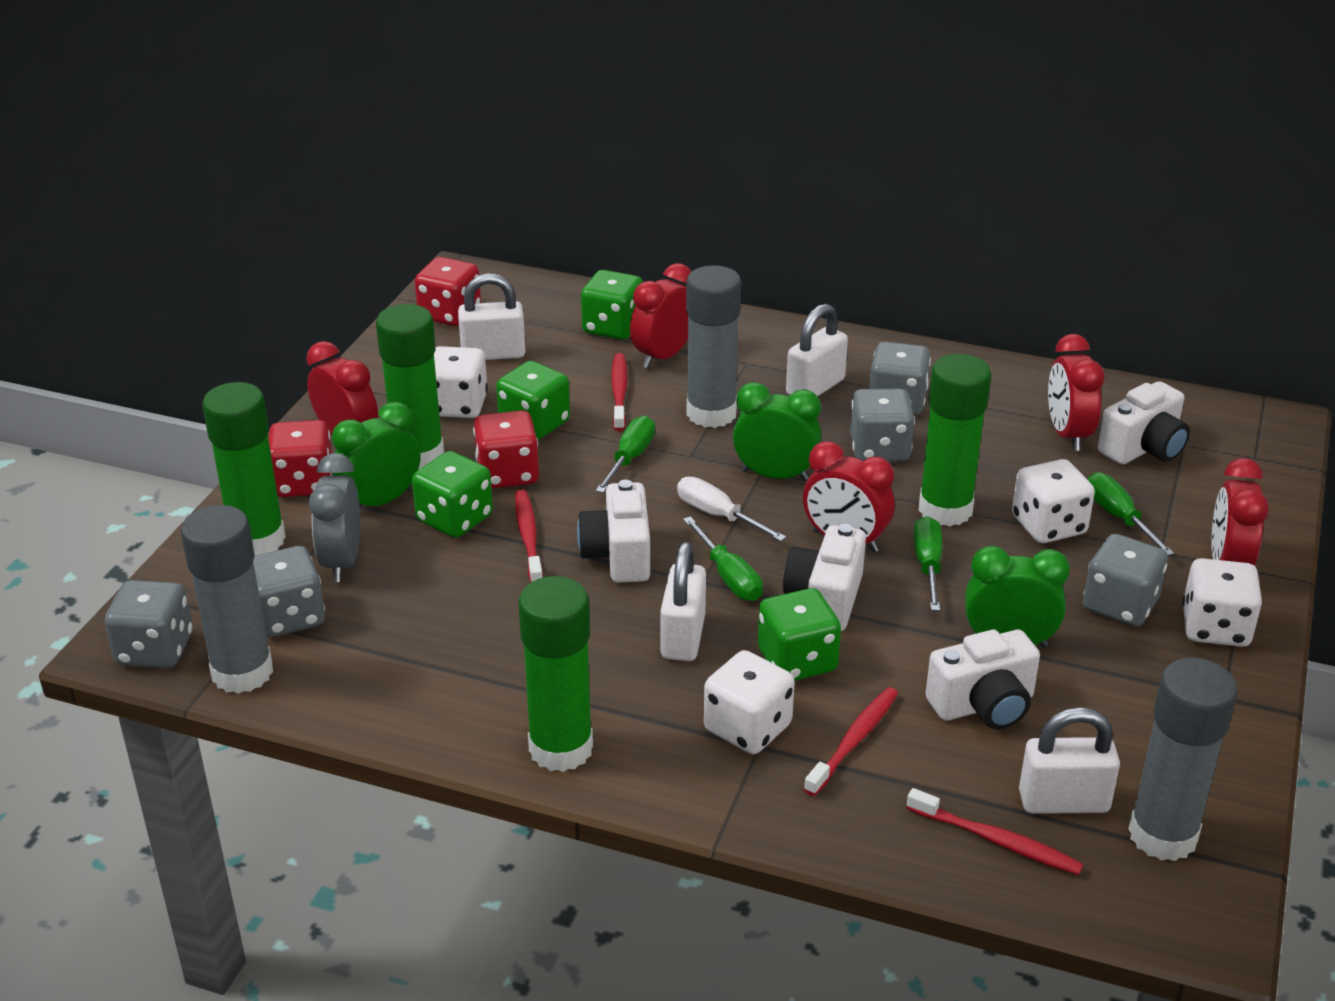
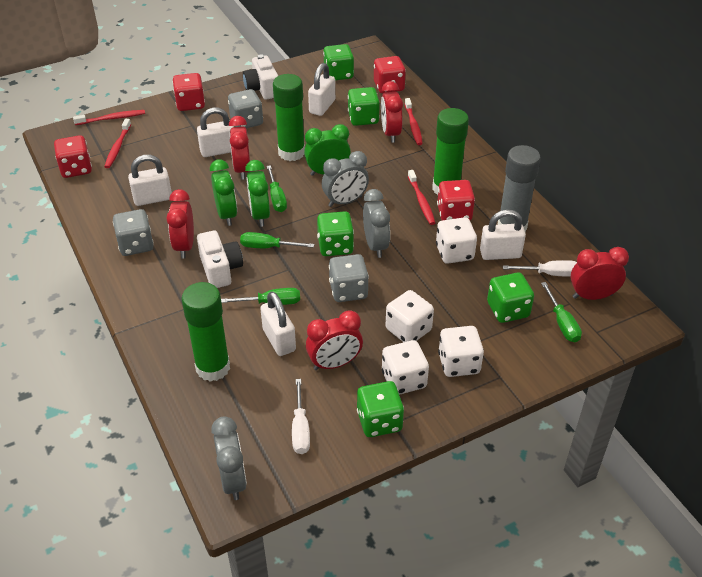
green dice: [412,451,493,538] [496,361,570,440] [581,270,643,340] [758,588,841,681] = 4 -> [317,211,354,256] [323,44,354,80] [348,87,380,126] [357,381,404,437] [487,272,534,323] = 5
green glue stick: [202,382,286,556] [376,304,444,470] [518,576,593,772] [918,354,992,526] = 4 -> [182,282,230,382] [273,74,305,161] [432,108,469,195] = 3
grey clock: [309,453,360,582] = 1 -> [211,416,247,500] [322,151,369,207] [363,189,390,258] = 3
grey dice: [104,580,193,668] [253,546,325,637] [850,389,915,462] [869,342,931,415] [1083,534,1168,627] = 5 -> [113,209,154,256] [228,89,263,128] [329,254,369,302] = 3
grey glue stick: [180,505,273,694] [686,265,741,428] [1128,658,1238,861] = 3 -> [497,145,541,233] = 1
red dice: [268,420,332,497] [415,257,481,326] [473,410,539,488] = 3 -> [54,135,92,178] [173,73,205,111] [374,56,406,93] [437,180,475,220] = 4
white camera: [577,480,650,583] [783,524,866,631] [926,630,1040,730] [1098,381,1190,465] = 4 -> [197,230,243,288] [243,54,278,100] = 2
white padlock: [458,273,526,360] [660,542,706,661] [786,304,848,397] [1019,707,1120,814] = 4 -> [128,155,172,206] [197,107,234,157] [260,292,296,356] [308,63,335,116] [480,209,526,260] = 5
white screwdriver: [677,477,786,541] = 1 -> [292,379,310,454] [503,260,577,277] = 2

